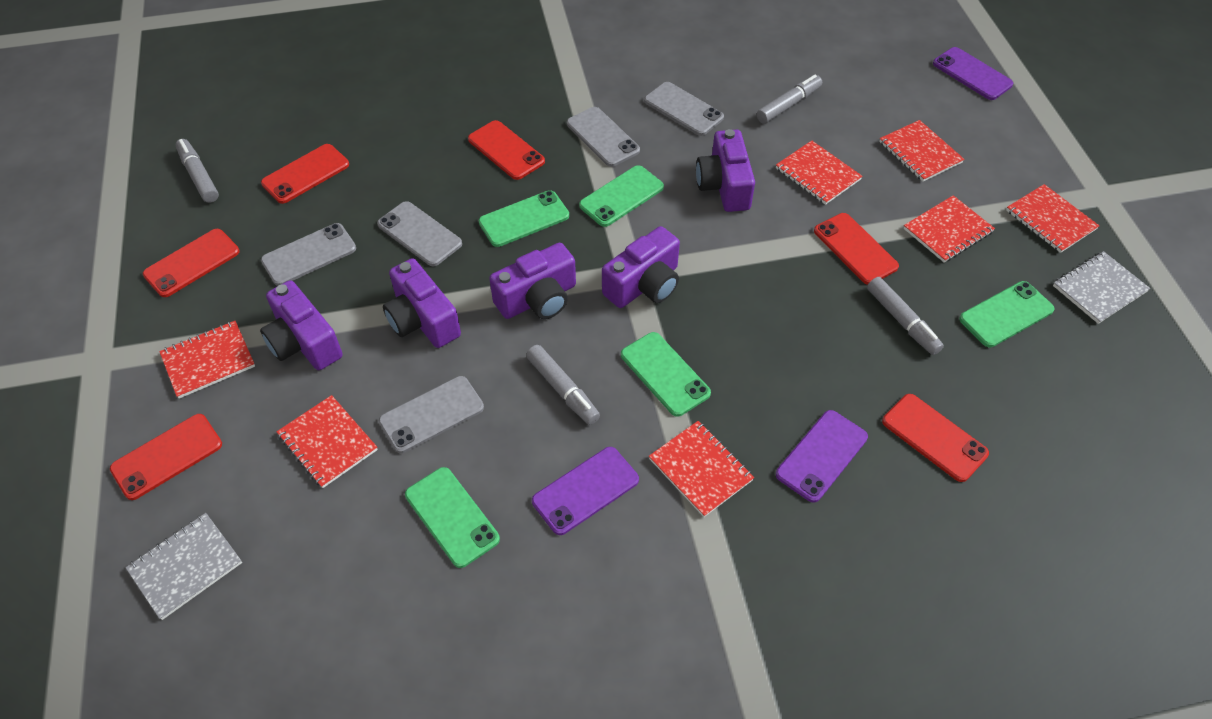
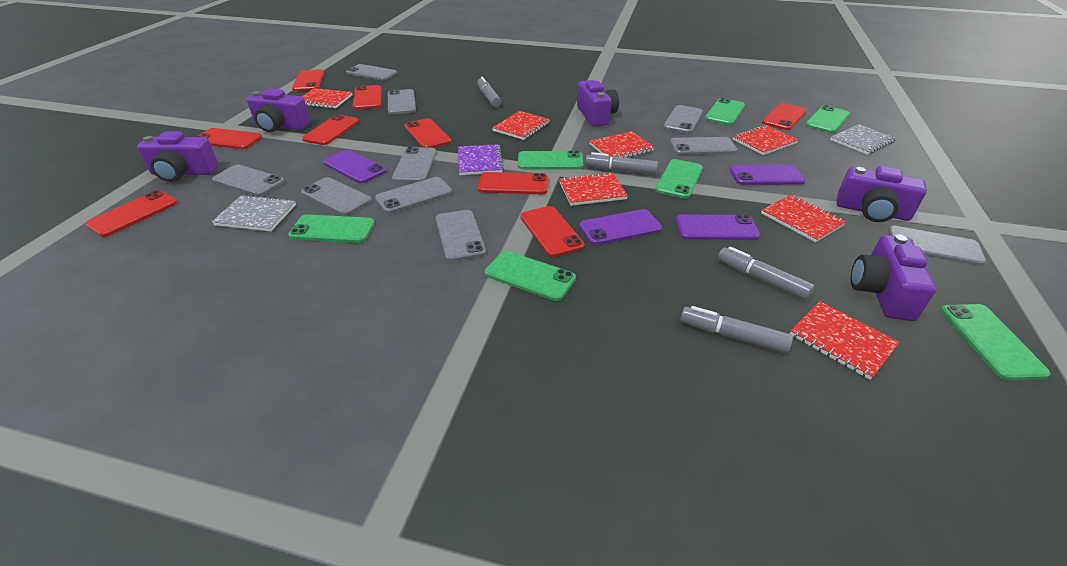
green phone: [405,467,500,568] [479,190,569,247] [579,165,664,227] [621,332,711,417] [959,281,1055,347] = 5 -> [288,214,375,243] [485,251,576,301] [518,151,583,170] [655,159,703,199] [705,98,745,125] [805,105,850,133] [941,304,1050,380] = 7
grey phone: [261,223,356,286] [377,201,462,266] [379,376,484,453] [567,107,640,167] [644,82,724,136] = 5 -> [212,165,285,196] [301,177,372,216] [346,64,397,81] [375,177,452,214] [388,89,416,114] [392,147,436,182] [436,210,486,262] [663,105,703,133] [670,137,738,155] [888,226,986,266] = 10
purple notebook: none = 0 -> [458,144,504,175] = 1
purple phone: [532,447,639,535] [776,410,868,502] [933,47,1013,100] = 3 -> [323,150,387,183] [579,209,662,245] [676,215,760,240] [730,165,806,185] = 4
red phone: [110,414,222,500] [143,229,240,297] [261,144,349,204] [468,120,545,180] [814,213,899,285] [882,394,989,482] = 6 -> [85,190,178,237] [196,128,262,149] [292,69,324,91] [302,114,359,145] [353,85,381,109] [404,118,452,148] [478,172,548,194] [521,206,585,257] [762,103,807,130] = 9

